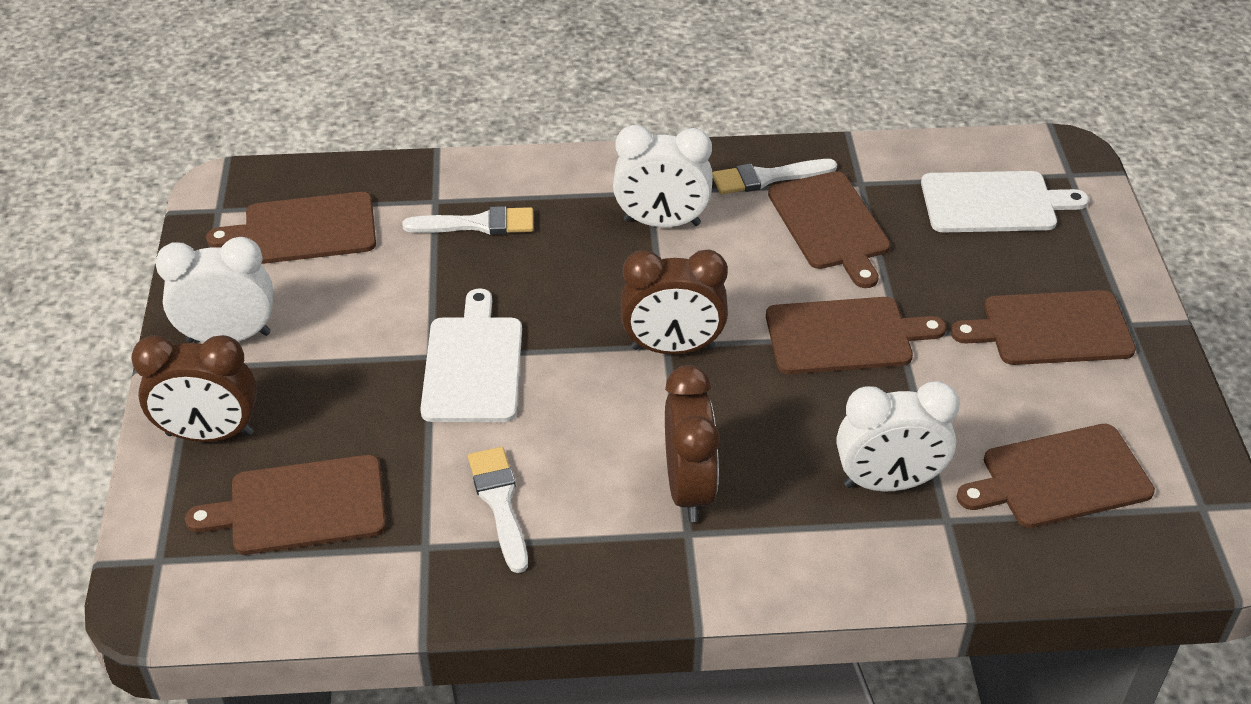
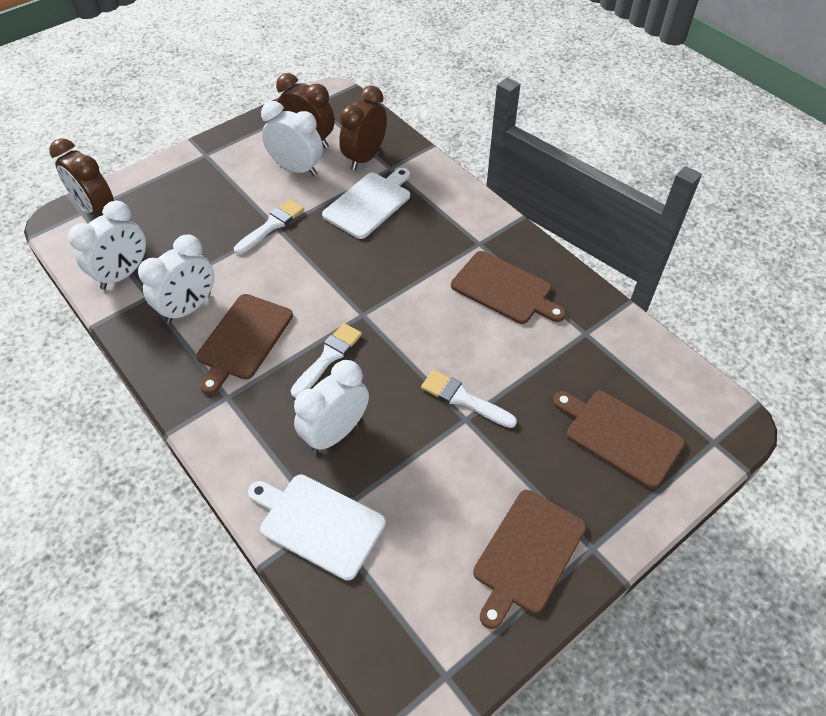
brown cutting board: [185,455,386,555] [206,192,376,264] [766,297,946,374] [768,171,890,288] [951,290,1136,365] [957,424,1155,528] = 6 -> [196,294,293,395] [451,251,566,324] [473,490,586,629] [553,391,685,489] = 4
white clock: [155,237,273,343] [613,125,713,227] [837,381,960,491] = 3 -> [68,201,146,290] [138,234,214,324] [261,101,323,176] [294,360,369,453] = 4

